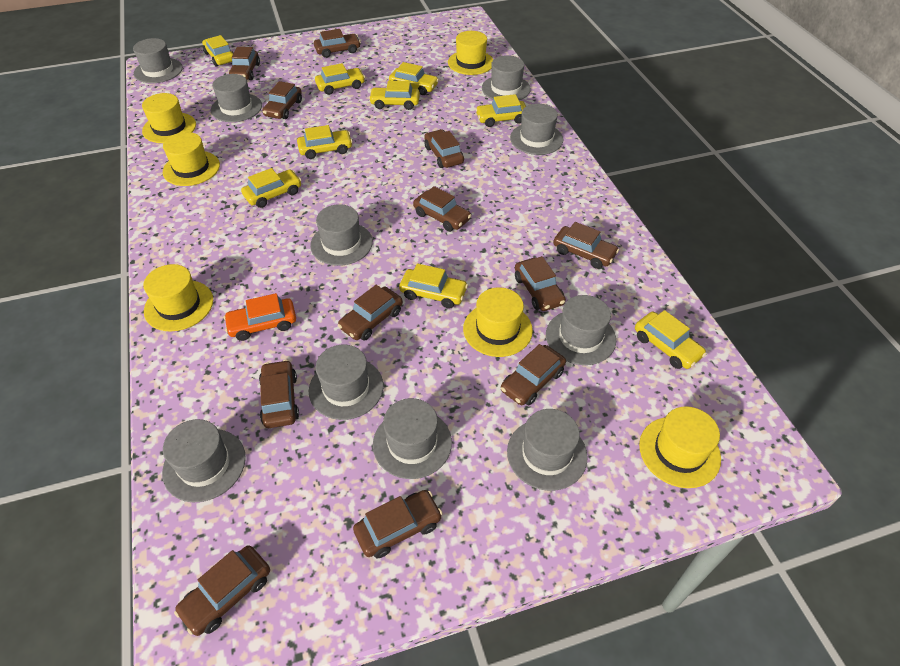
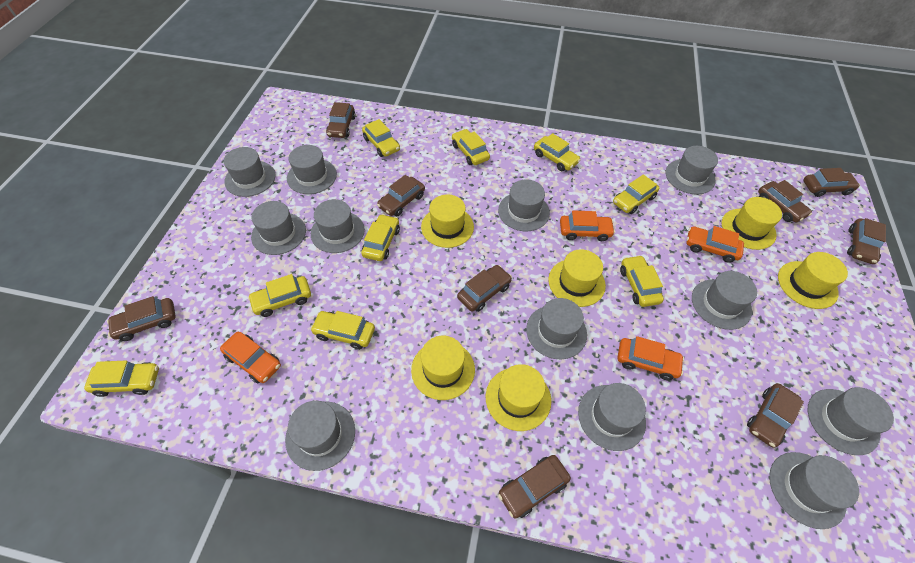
brown car: [174,545,270,636] [229,47,260,80] [259,360,299,428] [262,81,302,119] [314,29,361,58] [338,285,403,341] [353,490,443,558] [413,186,472,232] [424,129,464,168] [501,344,566,405] [515,256,566,311] [553,222,619,269] = 12 -> [107,296,176,341] [326,102,356,138] [377,175,425,216] [457,265,512,312] [498,455,571,518] [747,383,804,448] [758,180,812,223] [803,168,860,197] [847,218,886,264] = 9
grey hat: [133,38,183,83] [162,419,246,502] [211,74,262,122] [309,345,383,420] [310,204,373,266] [373,398,452,479] [482,55,531,100] [507,409,588,491] [510,104,563,155] [546,295,616,365] = 10 -> [224,147,275,197] [251,201,306,255] [285,401,355,471] [287,145,337,194] [311,199,365,253] [498,180,550,231] [526,298,587,359] [578,383,646,451] [665,146,718,195] [692,271,757,330] [769,452,859,529] [808,387,894,455] = 12
orange car: [224,293,296,341] = 1 -> [220,332,281,383] [560,210,615,241] [618,336,684,380] [686,226,744,263] = 4

